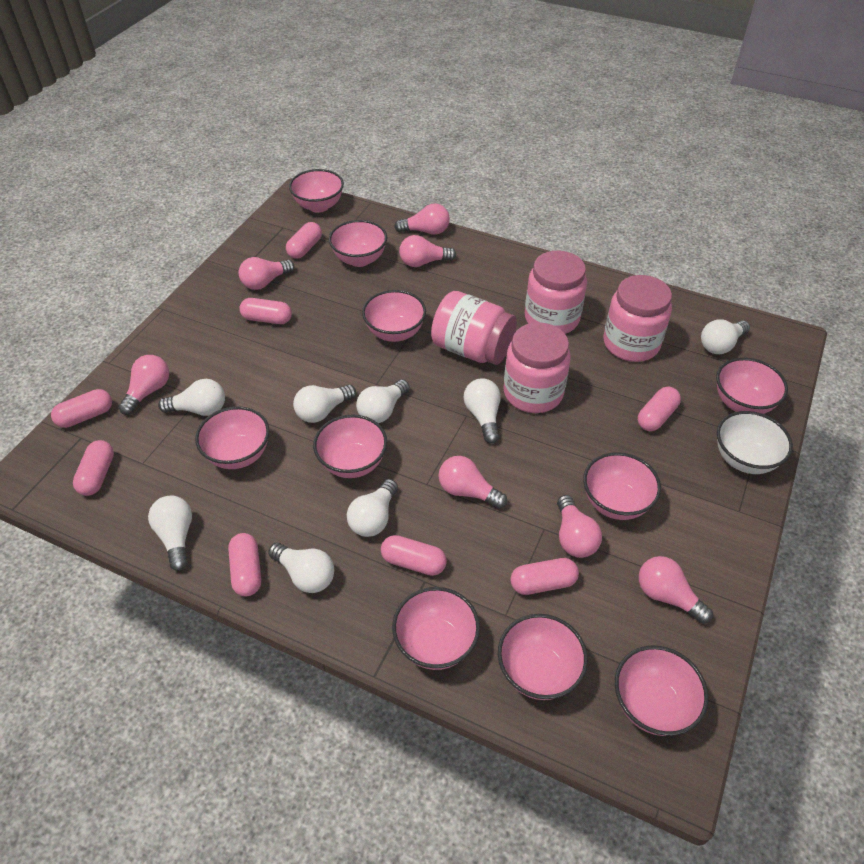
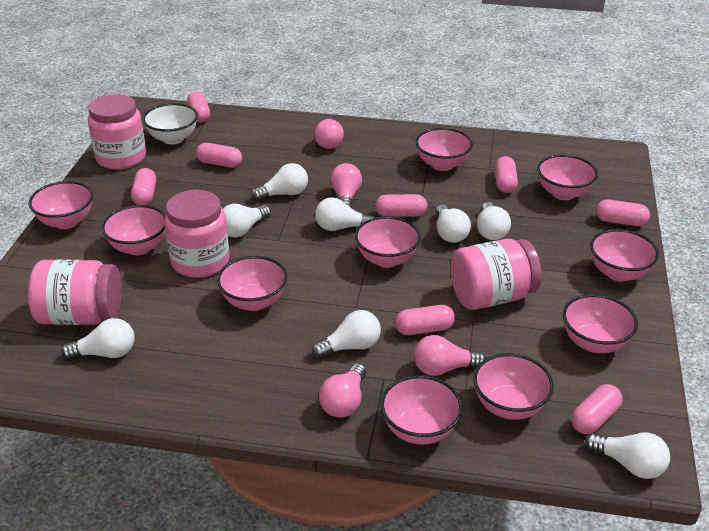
pink light bulb: [118,355,169,415] [239,257,295,290] [394,203,450,235] [399,235,456,267] [439,456,507,509] [557,495,602,558] [639,556,713,624] = 7 -> [314,118,344,149] [319,363,366,417] [330,163,362,208] [414,335,486,376] = 4

